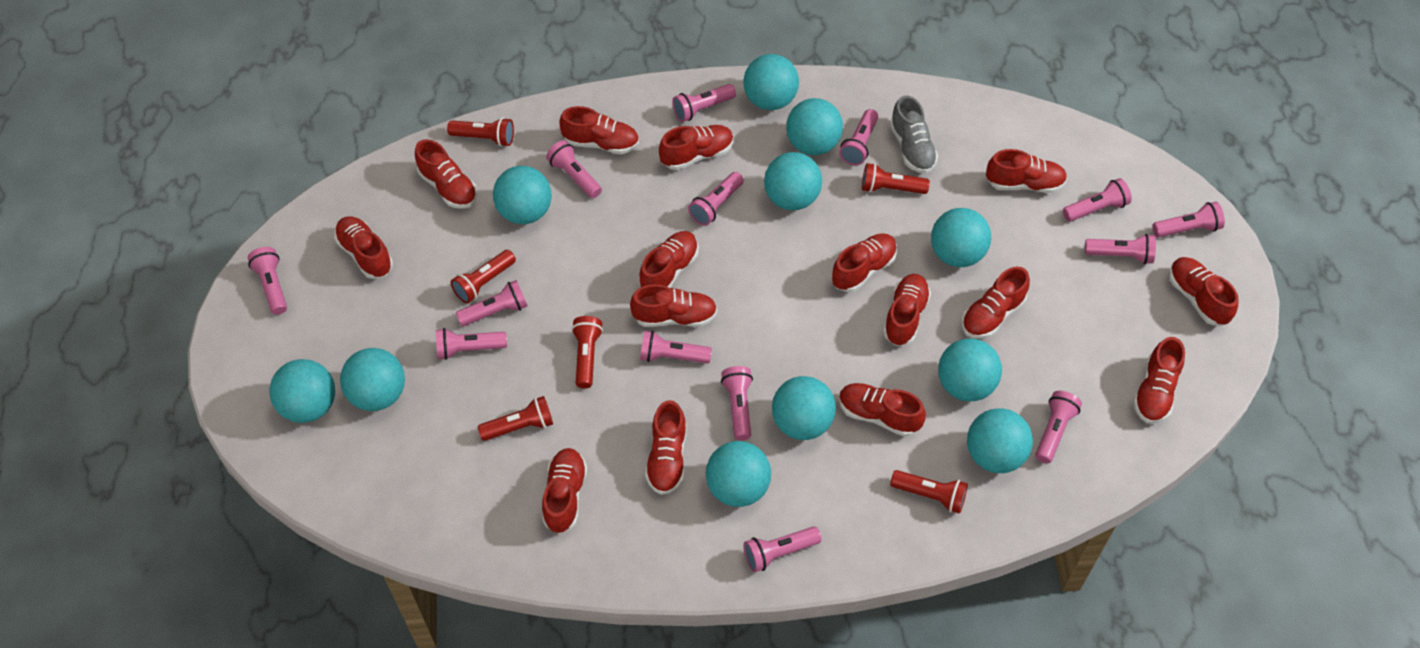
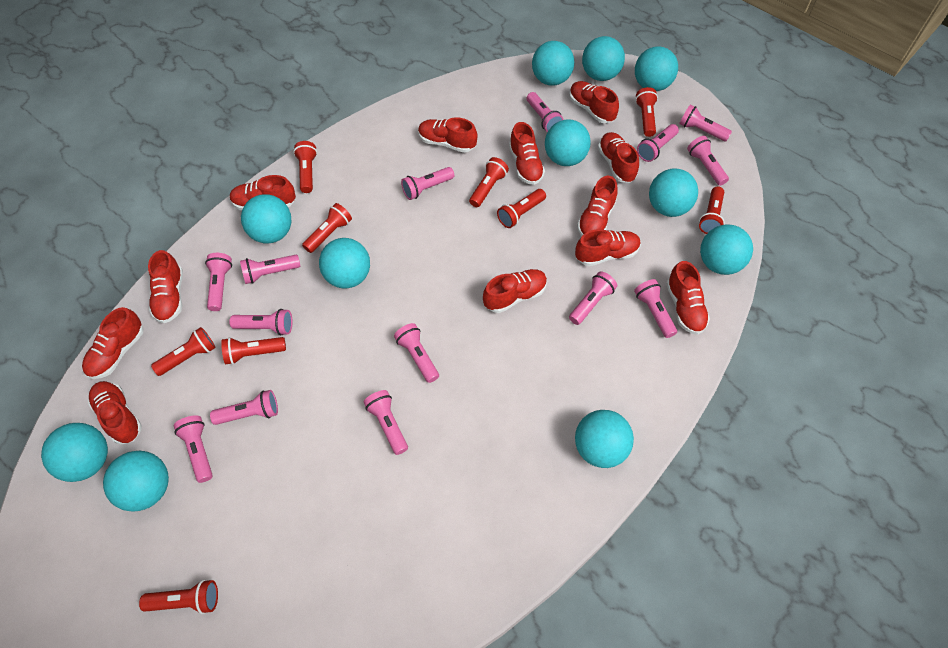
grey shoe: [890,95,938,173] = 1 -> none = 0
red flashlight: [447,117,514,147] [451,250,516,304] [478,396,553,441] [571,316,603,389] [862,163,930,194] [890,470,968,514] = 6 -> [139,580,218,614] [151,327,216,376] [221,337,286,365] [293,141,317,193] [302,203,352,253] [469,157,509,207] [497,189,546,228] [635,87,658,137] [699,186,725,234] = 9
red shoe: [334,217,393,279] [415,139,477,209] [542,448,587,533] [560,106,639,154] [630,284,717,327] [639,231,699,288] [645,400,686,495] [659,125,734,170] [831,233,897,292] [839,383,926,437] [883,274,931,346] [962,267,1030,339] [986,149,1067,193] [1133,337,1185,423] [1169,257,1238,325] = 15 -> [82,307,143,379] [88,381,142,444] [148,250,183,323] [230,175,296,210] [418,117,478,153] [483,269,547,313] [509,122,545,185] [569,81,619,123] [575,229,641,266] [577,176,618,236] [598,132,639,183] [666,261,710,335] = 12

